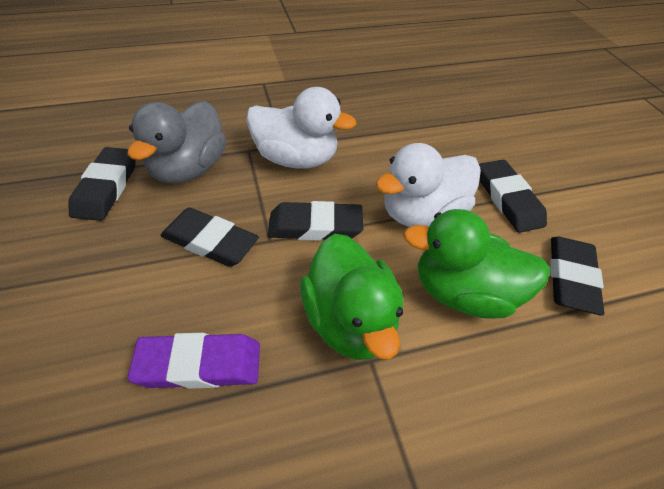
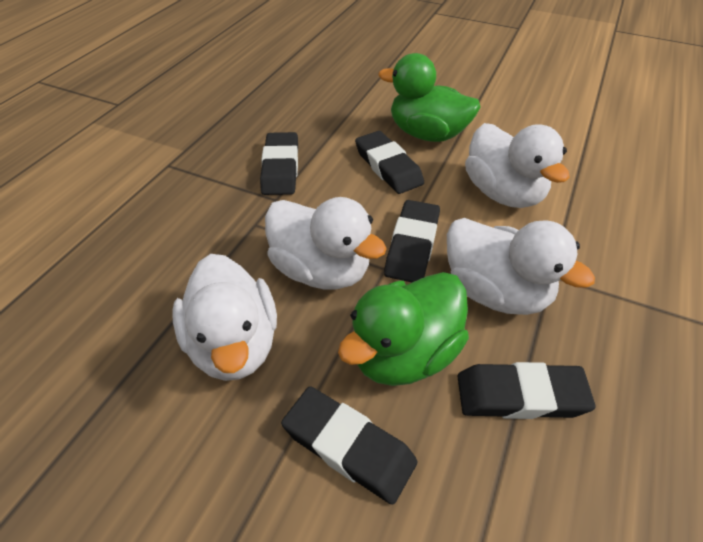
grey duck: [128,101,226,184] = 1 -> none = 0
purple eraser: [127,333,260,389] = 1 -> none = 0
white duck: [246,87,356,169] [375,143,481,227] = 2 -> [172,254,277,381] [265,197,387,289] [447,218,595,315] [465,123,570,208] = 4

